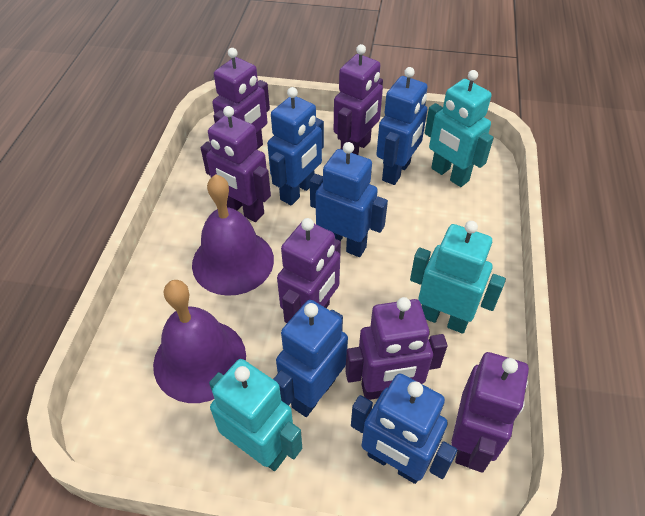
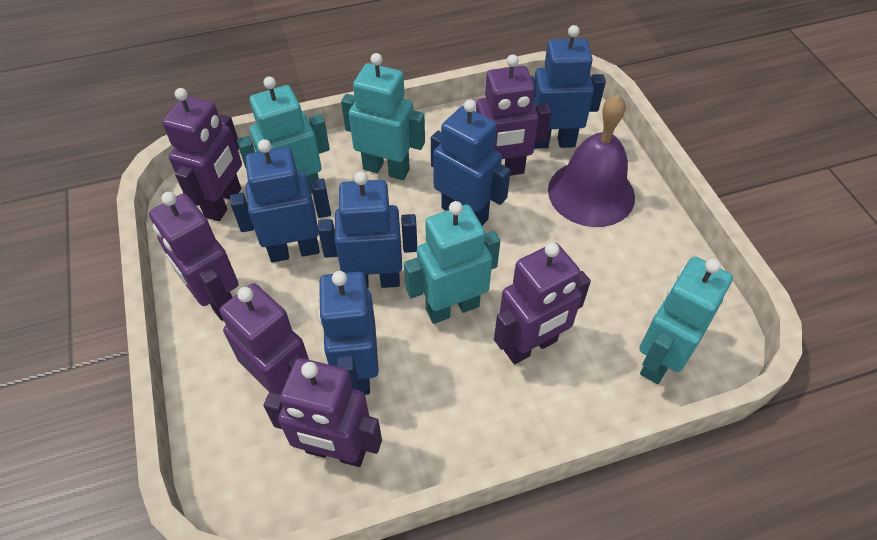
purple bell: [153,280,246,403] [192,174,274,296] = 2 -> [548,94,635,227] = 1
turquoise robot: [209,359,302,471] [410,221,506,334] [425,70,494,187] = 3 -> [237,76,330,194] [341,53,425,180] [404,201,500,324] [639,256,733,384] = 4

